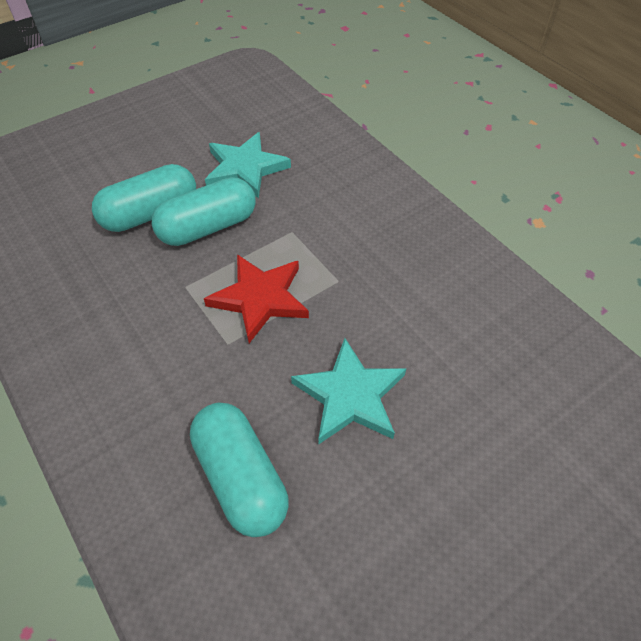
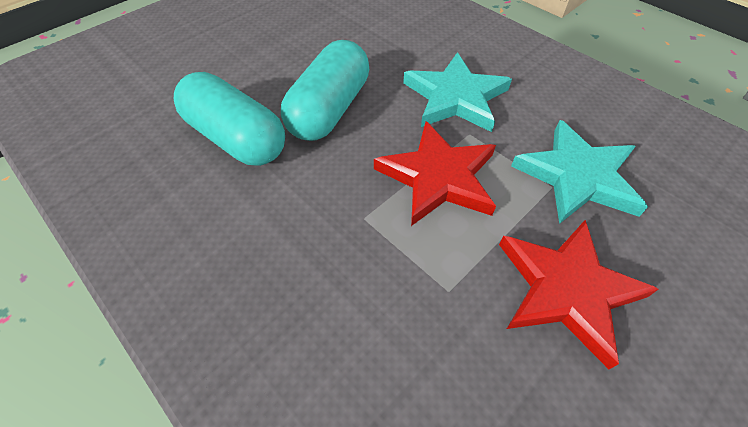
red star: [204,254,309,343] = 1 -> [374,121,496,226] [499,220,658,369] = 2
turquoise capsule: [92,164,196,232] [152,177,255,246] [190,403,289,537] = 3 -> [174,72,285,166] [281,40,369,141] = 2

